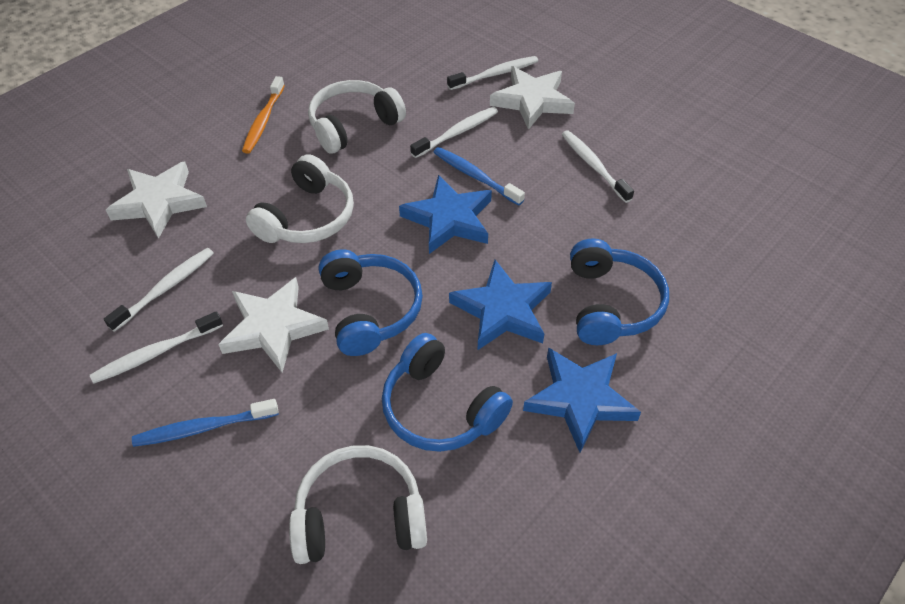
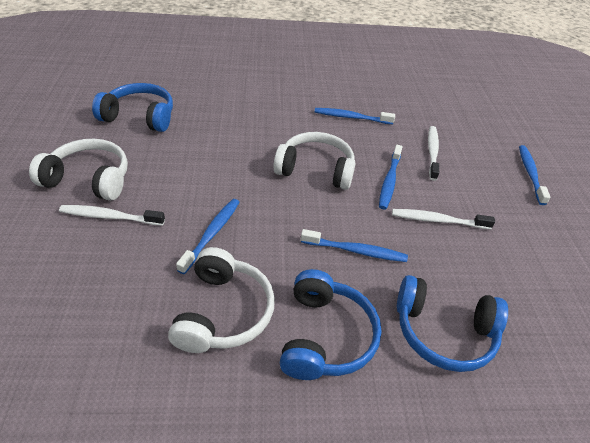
blue star: [399,175,492,254] [449,260,552,351] [523,347,641,453] = 3 -> none = 0
blue toothbrush: [132,399,279,447] [433,147,525,206] = 2 -> [176,199,240,274] [301,229,408,262] [315,108,395,125] [379,145,403,210] [519,145,551,205] = 5
orange toothbrush: [242,76,285,153] = 1 -> none = 0
white star: [106,161,207,239] [218,277,329,373] [490,66,575,130] = 3 -> none = 0
white toothbrush: [90,311,223,384] [104,248,214,332] [410,107,498,158] [447,56,538,90] [562,130,634,203] = 5 -> [59,205,165,226] [392,209,495,229] [428,126,439,181] = 3

